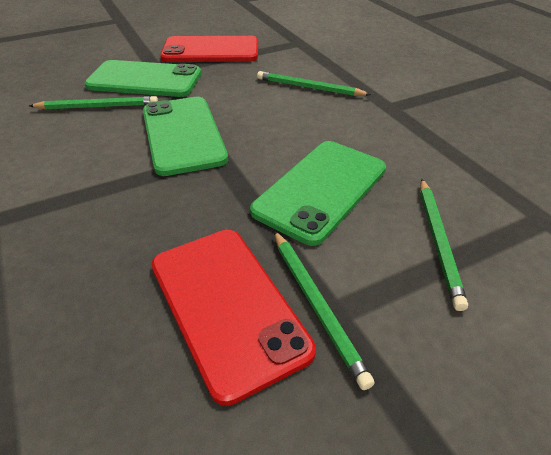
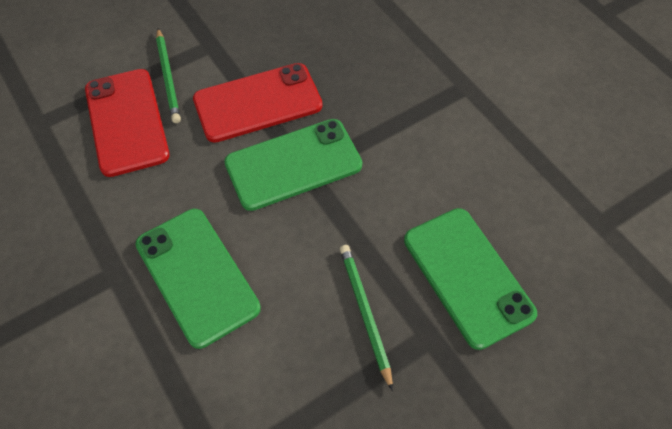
green pencil: [29,96,158,110] [257,71,371,96] [274,231,375,390] [420,179,468,311] = 4 -> [156,28,181,123] [340,245,393,391] = 2

